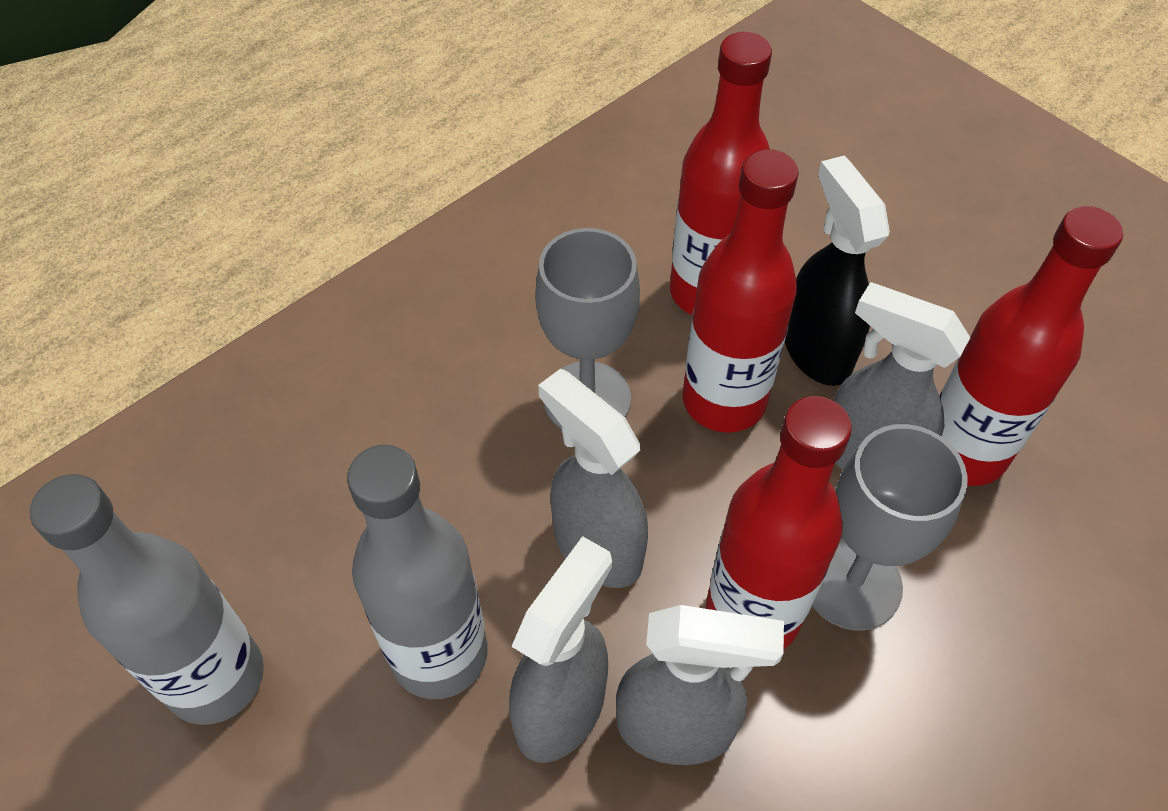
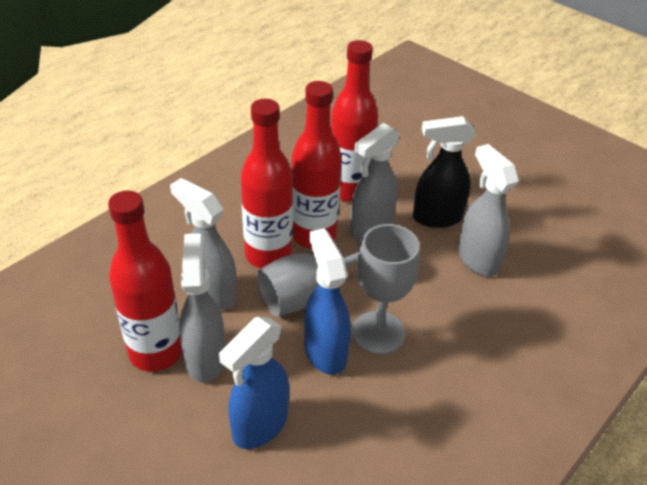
blue spray bottle: none = 0 -> [219,317,289,449] [304,228,351,375] = 2
grey bottle: [30,474,264,725] [347,445,488,699] = 2 -> none = 0

